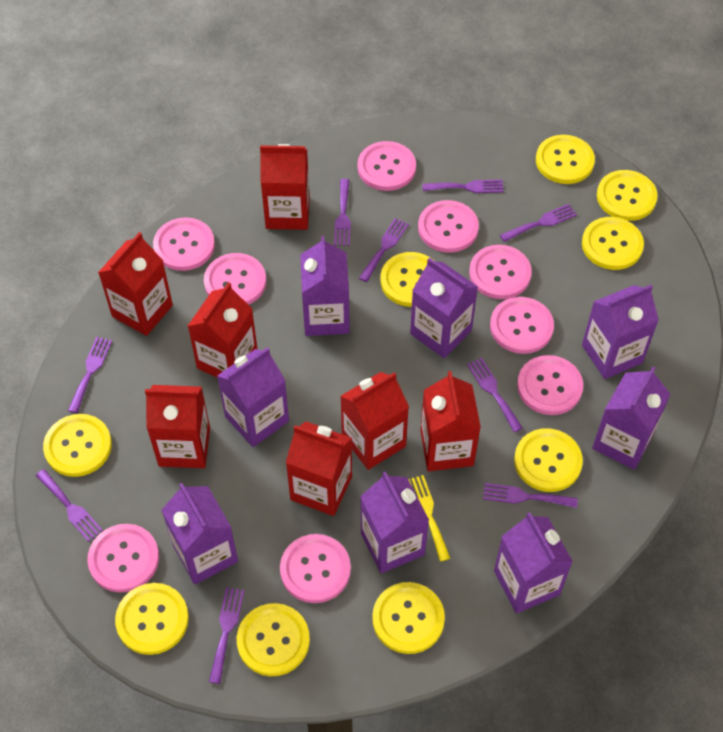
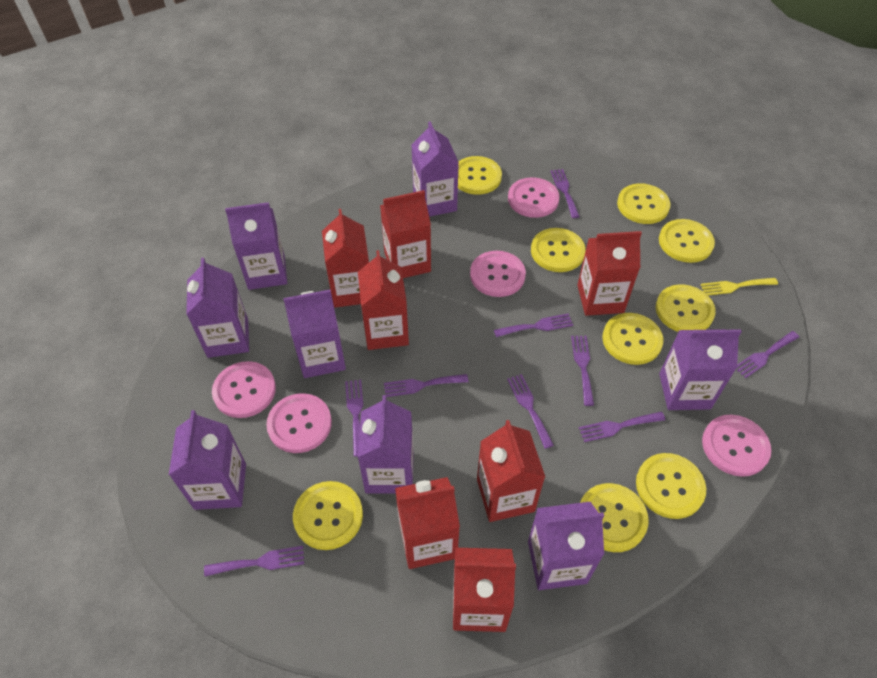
pink button: [87,524,159,592] [153,217,215,271] [204,253,266,305] [280,534,351,603] [358,141,416,191] [418,200,479,253] [469,245,532,299] [490,297,554,354] [517,355,583,415] = 9 -> [212,361,276,418] [266,393,332,453] [470,251,526,297] [508,177,559,218] [702,415,772,477] = 5

